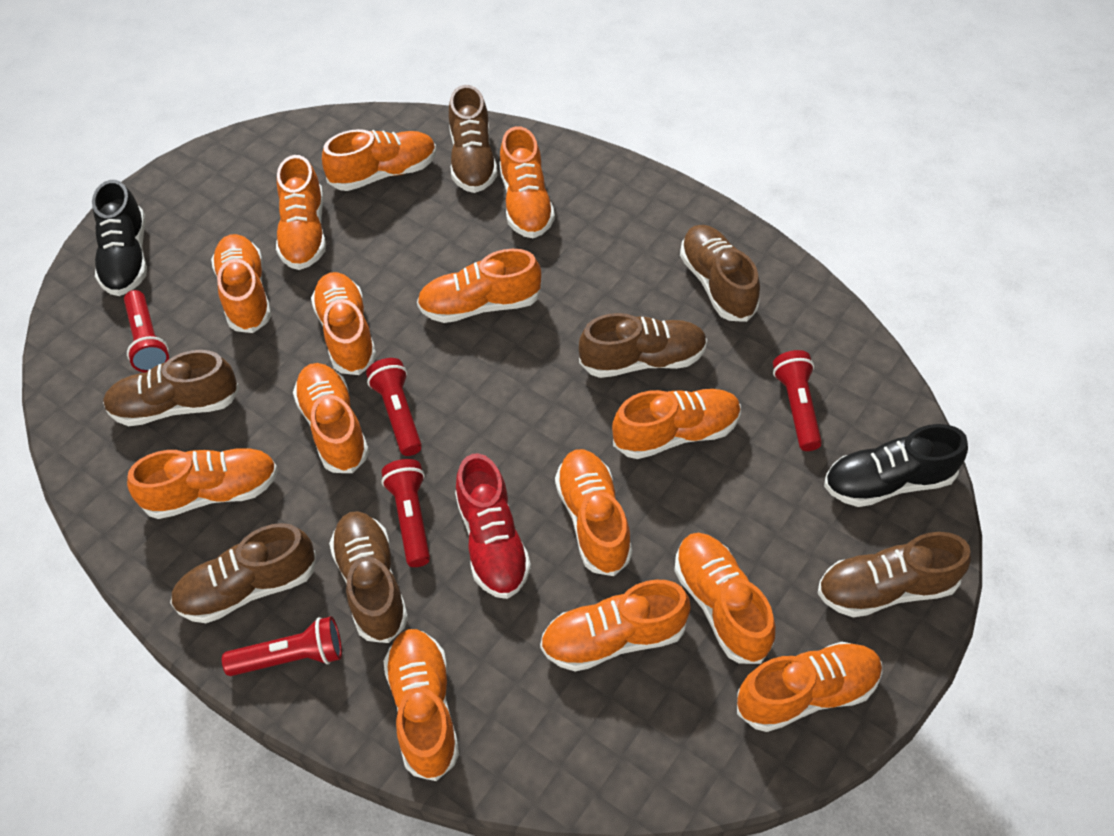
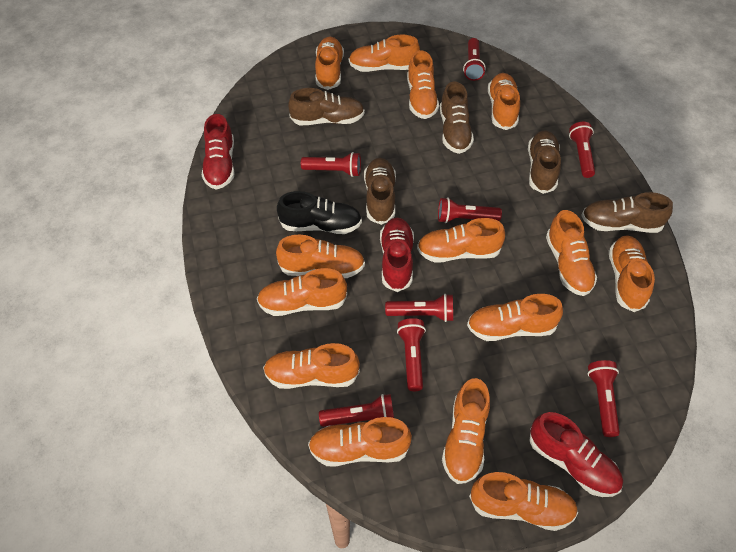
black shoe: [92,180,147,296] [824,424,968,507] = 2 -> [277,191,362,234] = 1
brown shoe: [103,350,240,426] [170,523,316,623] [329,511,408,643] [449,85,497,193] [579,313,707,378] [680,225,760,322] [818,532,971,617] = 7 -> [288,88,365,125] [364,158,396,225] [440,82,474,154] [528,130,561,194] [581,192,673,233] = 5
red flashlight: [124,290,169,373] [222,616,342,676] [366,358,422,456] [382,459,430,567] [773,350,822,451] = 5 -> [301,152,361,177] [319,394,394,427] [385,294,453,322] [397,318,426,391] [438,197,502,223] [463,38,486,81] [569,122,595,178] [588,360,620,437] = 8
red shoe: [455,453,531,599] = 1 -> [202,114,235,190] [380,218,414,292] [530,412,623,497] = 3

